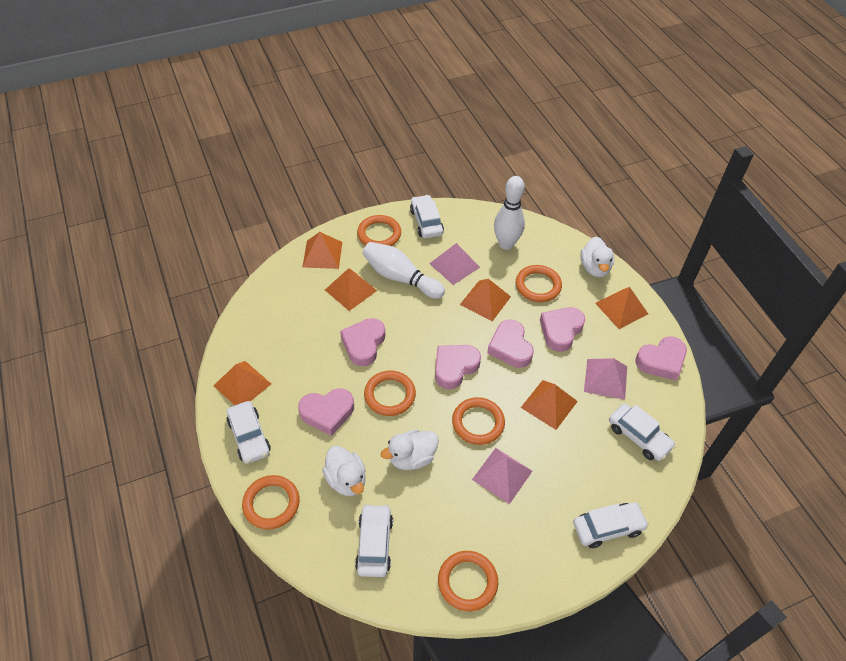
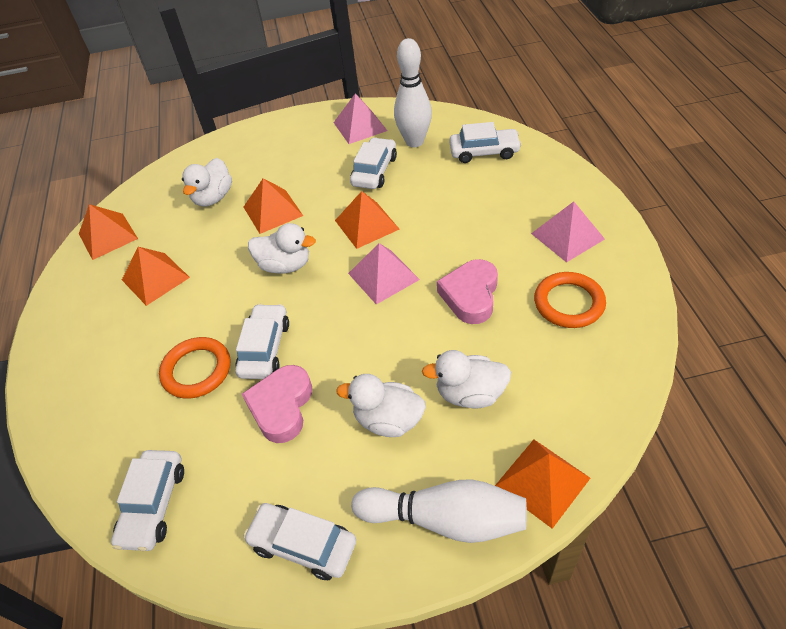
orange pyramid: [214,361,271,405] [302,232,342,269] [325,268,377,311] [460,279,511,321] [521,380,578,430] [595,287,648,329] = 6 -> [79,204,138,260] [122,247,190,306] [244,178,303,234] [335,191,400,249] [495,439,590,529] = 5
orange ring: [242,475,300,530] [357,215,401,246] [364,371,416,416] [438,551,498,611] [452,397,505,445] [516,265,562,302] = 6 -> [159,337,230,399] [534,272,606,328] = 2
pink heart: [298,389,354,436] [340,318,385,366] [435,345,481,389] [487,319,534,368] [540,307,586,352] [635,336,687,380] = 6 -> [242,365,312,443] [437,259,498,324] = 2
white duck: [322,446,366,496] [381,430,439,470] [580,236,614,277] = 3 -> [182,158,232,206] [248,223,316,273] [336,374,426,437] [422,350,511,408] = 4

